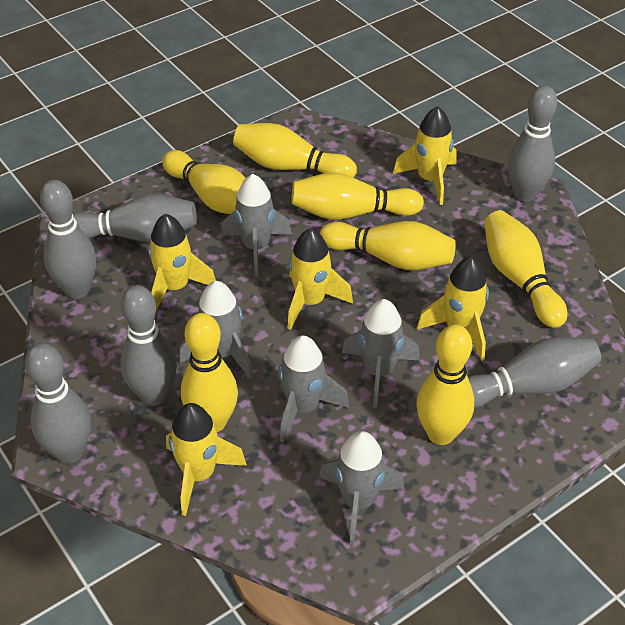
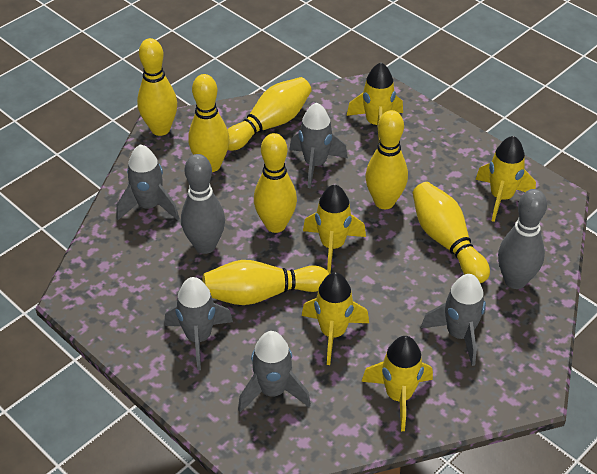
grey bowling pin: [25,343,91,464] [40,180,96,299] [73,194,197,242] [120,285,177,406] [468,337,601,409] [507,85,557,202] = 6 -> [181,154,225,254] [498,189,547,289] = 2

